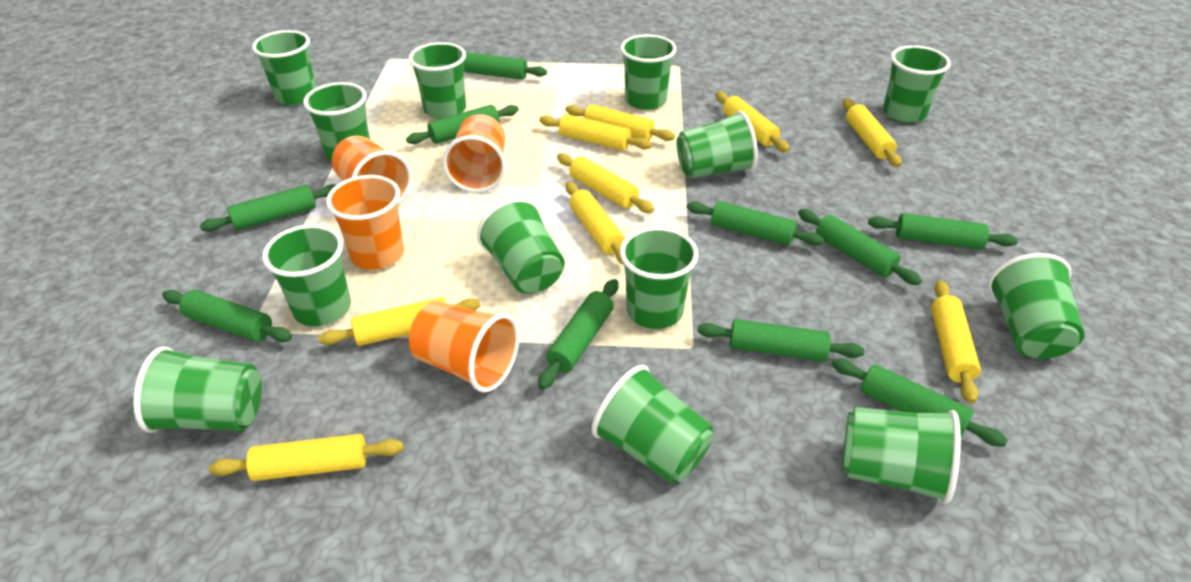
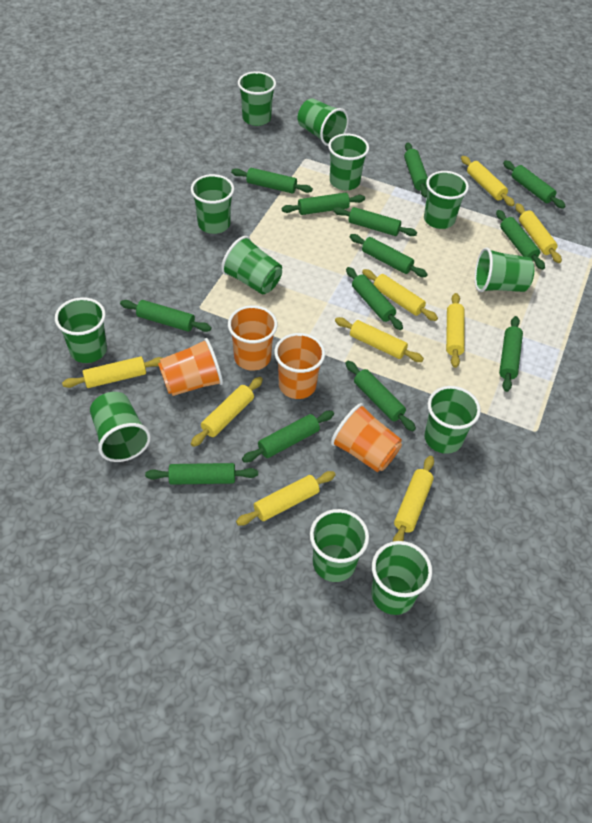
green cup: [133,346,262,433] [252,30,316,105] [262,224,351,326] [303,82,370,162] [409,42,466,119] [476,198,565,294] [592,365,714,484] [620,34,676,110] [620,227,698,329] [676,111,758,179] [842,407,961,504] [883,45,951,123] [988,253,1084,359] = 13 -> [55,297,107,363] [90,392,151,462] [191,174,234,234] [221,236,282,294] [238,71,276,126] [298,98,349,146] [310,509,369,582] [328,134,369,190] [371,541,432,615] [424,171,469,229] [424,386,481,454] [475,247,534,292] = 12
green rolling pin: [162,290,292,342] [200,184,336,232] [406,105,519,144] [464,52,547,80] [538,279,618,389] [687,201,824,246] [697,319,864,362] [798,209,922,285] [832,358,1008,447] [868,213,1018,250] = 10 -> [120,300,212,332] [145,463,258,485] [231,168,313,194] [242,411,334,462] [282,193,365,215] [333,207,417,236] [345,361,416,431] [346,267,403,330] [350,234,428,277] [404,143,428,198] [496,210,545,270] [499,316,523,392] [503,161,566,209] = 13

